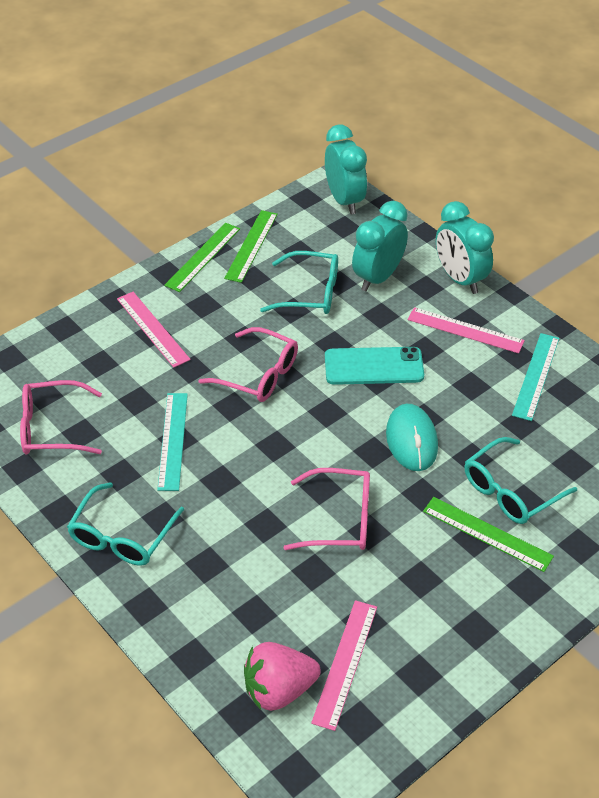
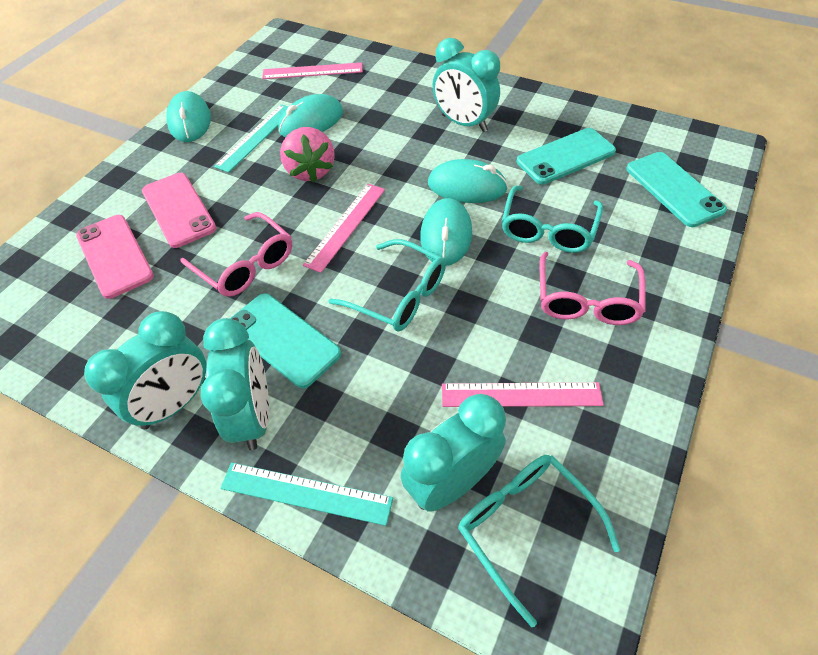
green ruler: [164,223,240,292] [224,210,278,283] [423,497,554,572] = 3 -> none = 0
pink glasses: [20,380,102,455] [198,327,298,402] [283,468,370,550] = 3 -> [180,212,293,297] [540,252,646,325] = 2
pink phone: none = 0 -> [76,215,154,299] [142,173,216,248] = 2
turquoise clock: [325,125,367,214] [352,201,408,292] [436,201,494,294] = 3 -> [84,311,206,429] [200,318,269,451] [401,394,506,512] [432,38,500,132] = 4
turquoise mouse: [386,404,438,471] = 1 -> [166,91,211,142] [278,94,343,137] [420,198,472,266] [428,159,508,203] = 4
turquoise phone: [325,347,424,385] = 1 -> [230,293,341,388] [517,128,616,184] [626,152,727,227] = 3

